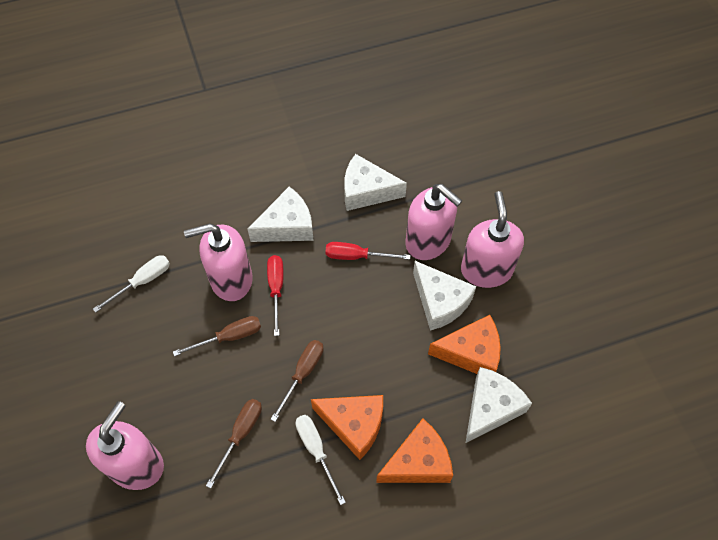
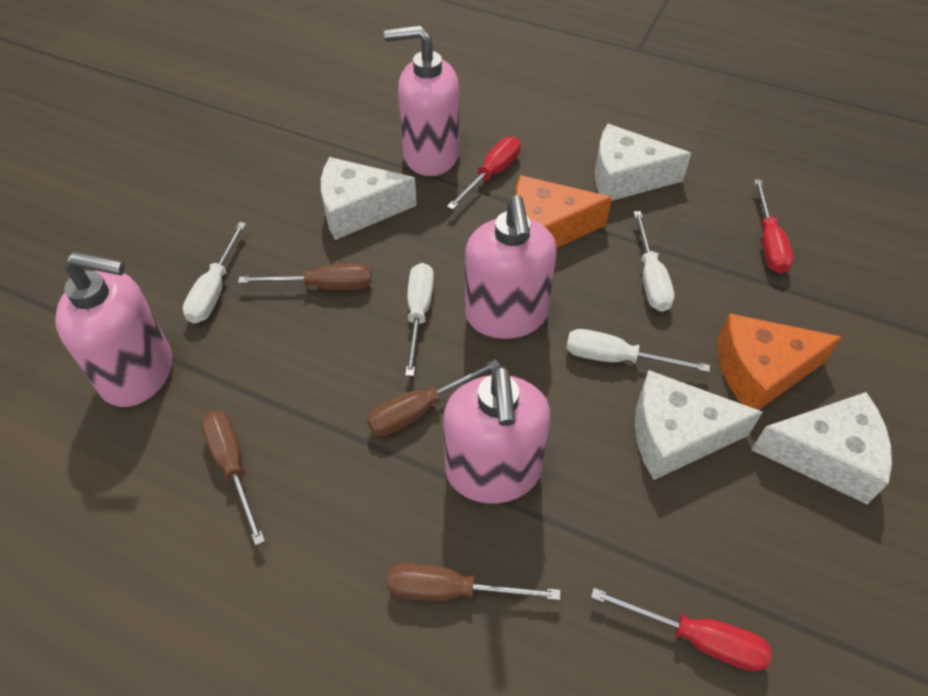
brown screwdriver: [173,316,261,356] [206,399,262,488] [271,340,323,422] = 3 -> [201,410,265,546] [238,263,371,290] [367,359,500,436] [387,563,561,601] = 4
orange cheese: [311,395,383,460] [376,418,453,483] [428,315,501,374] = 3 -> [516,175,612,248] [718,313,842,410] = 2
red screwdriver: [267,255,284,336] [325,242,411,260] = 2 -> [447,137,521,210] [591,588,772,672] [754,179,794,274] = 3
white screwdriver: [93,255,170,313] [296,415,346,505] = 2 -> [182,222,246,323] [405,263,434,376] [566,329,710,372] [633,211,675,312] = 4

